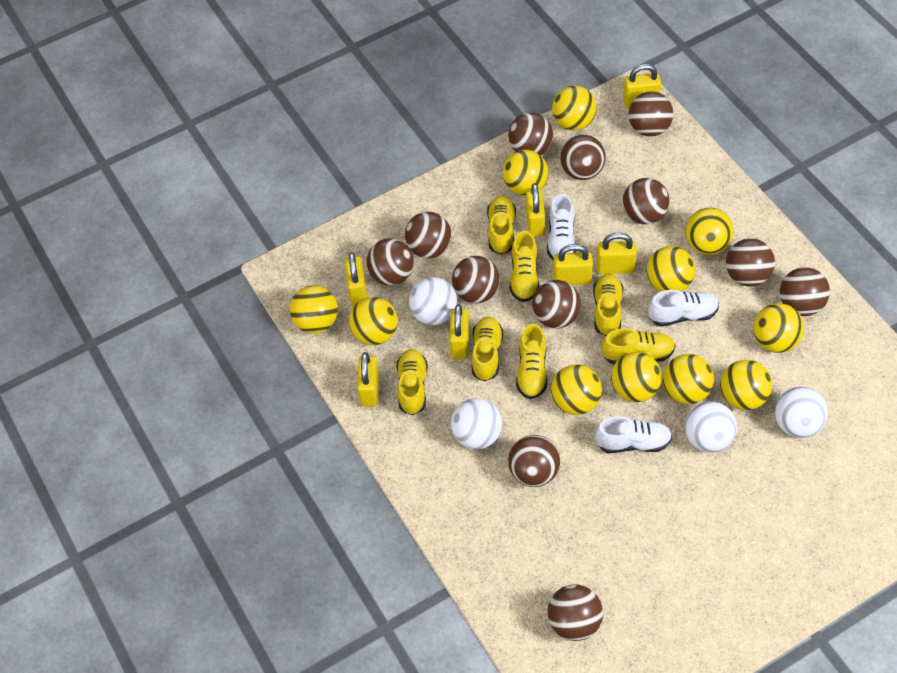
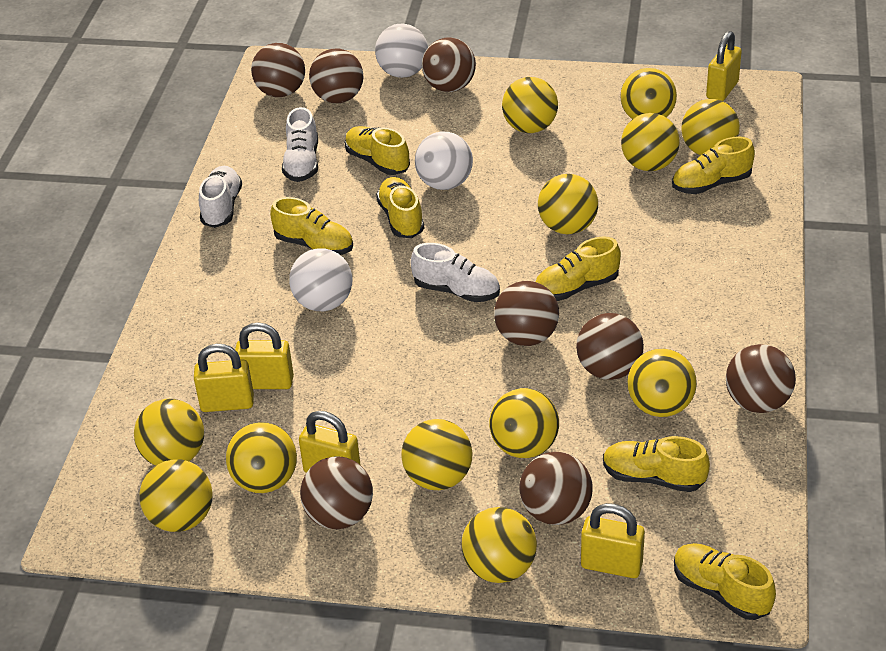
brown ball: [367,238,414,286] [405,212,452,258] [452,256,500,303] [508,112,553,155] [508,435,560,487] [532,280,581,328] [548,585,603,641] [560,134,606,180] [622,178,669,224] [628,91,673,137] [726,238,775,286] [780,267,830,316] = 12 -> [251,43,305,97] [300,456,373,529] [309,49,363,103] [422,38,476,92] [494,281,559,346] [520,452,593,525] [576,313,644,380] [726,344,796,413] = 8
white ball: [409,277,457,325] [451,398,502,449] [685,401,737,453] [775,387,828,438] = 4 -> [289,248,352,311] [375,24,428,78] [415,132,473,190] = 3
yellow ball: [290,285,338,334] [349,297,398,345] [503,150,548,195] [551,364,602,415] [552,86,597,130] [611,352,662,402] [647,246,695,292] [663,354,714,404] [685,208,733,255] [720,360,772,410] [753,303,804,353] = 11 -> [134,399,204,466] [139,459,213,532] [226,422,297,493] [401,419,473,490] [461,507,537,583] [489,388,559,458] [502,77,558,133] [538,174,598,234] [620,68,677,119] [621,113,680,171] [627,349,697,417] [681,99,740,155] = 12
yellow padlock: [345,252,367,306] [357,352,379,407] [449,305,470,359] [526,183,545,237] [553,244,593,285] [597,233,637,274] [623,64,661,108] = 7 -> [194,344,254,412] [235,323,294,389] [299,411,360,473] [581,503,645,578] [706,31,742,101] = 5

